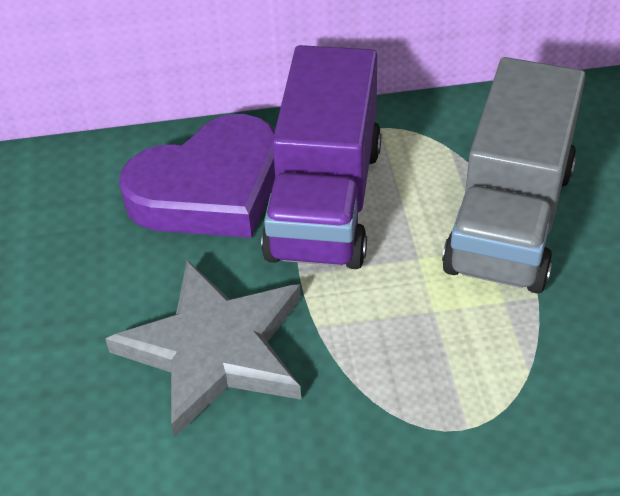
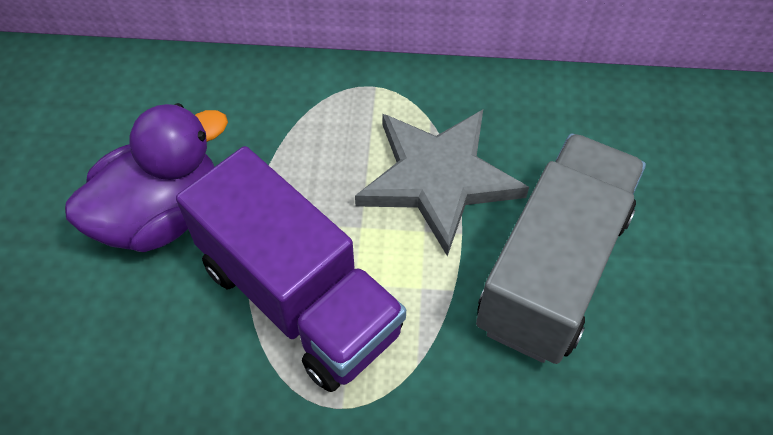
purple duck: none = 0 -> [65,103,228,252] = 1
purple heart: [119,114,275,238] = 1 -> none = 0

